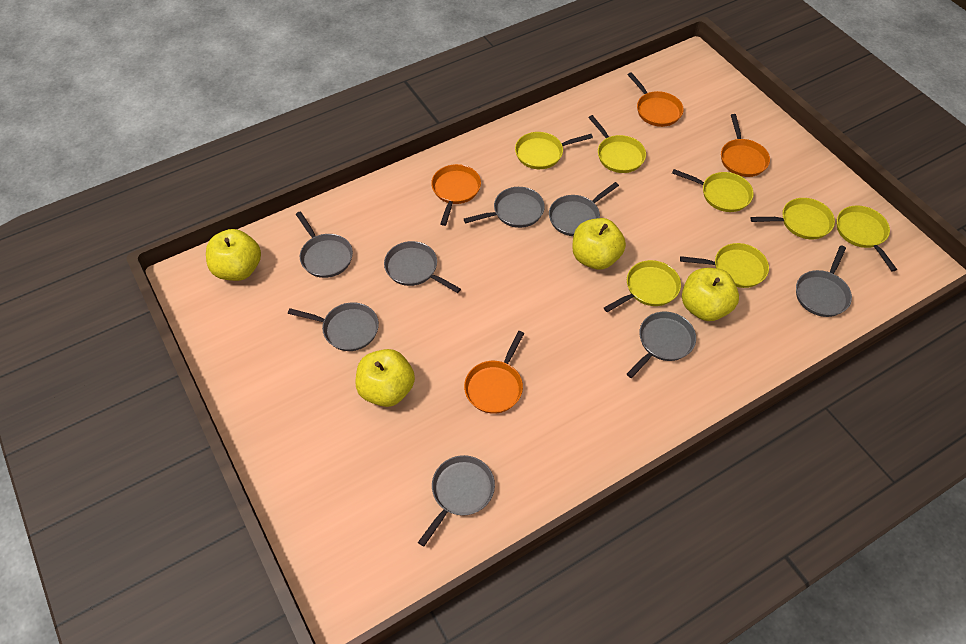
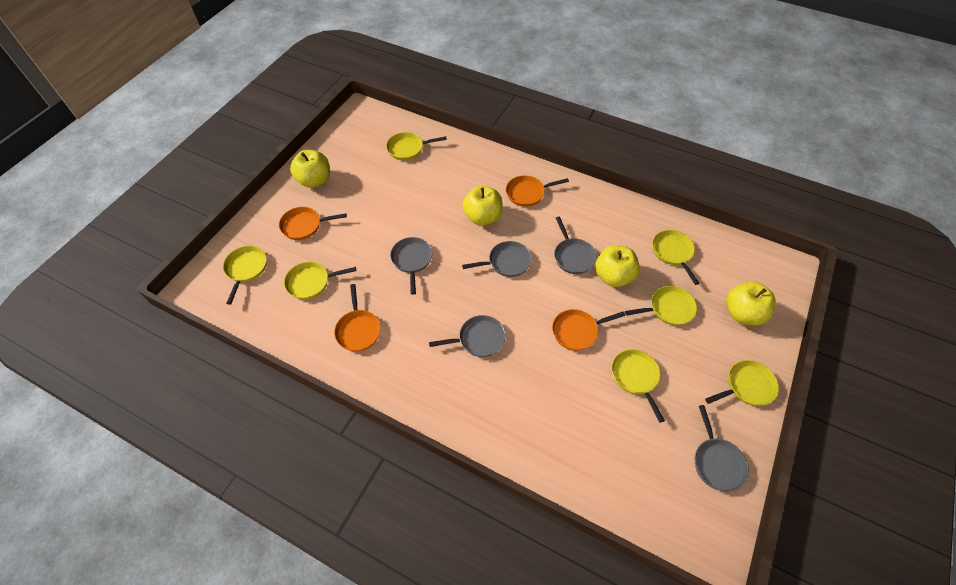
grey pan: [288,302,379,351] [296,211,353,278] [384,241,461,293] [418,455,495,547] [464,187,545,228] [549,182,619,236] [627,311,696,378] [796,246,852,317] = 8 -> [390,237,433,295] [429,315,506,357] [462,241,532,277] [554,217,597,274] [695,405,749,492] = 5

